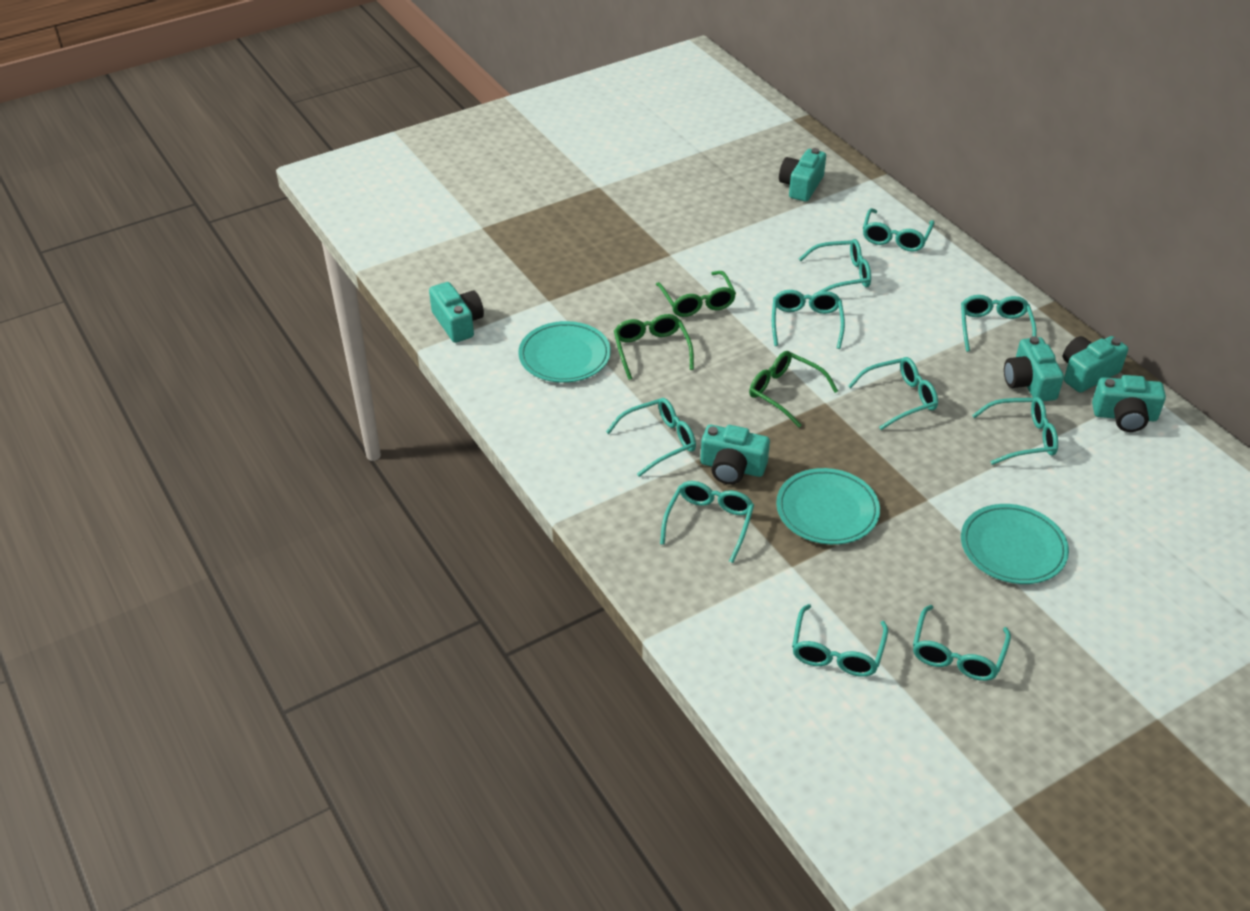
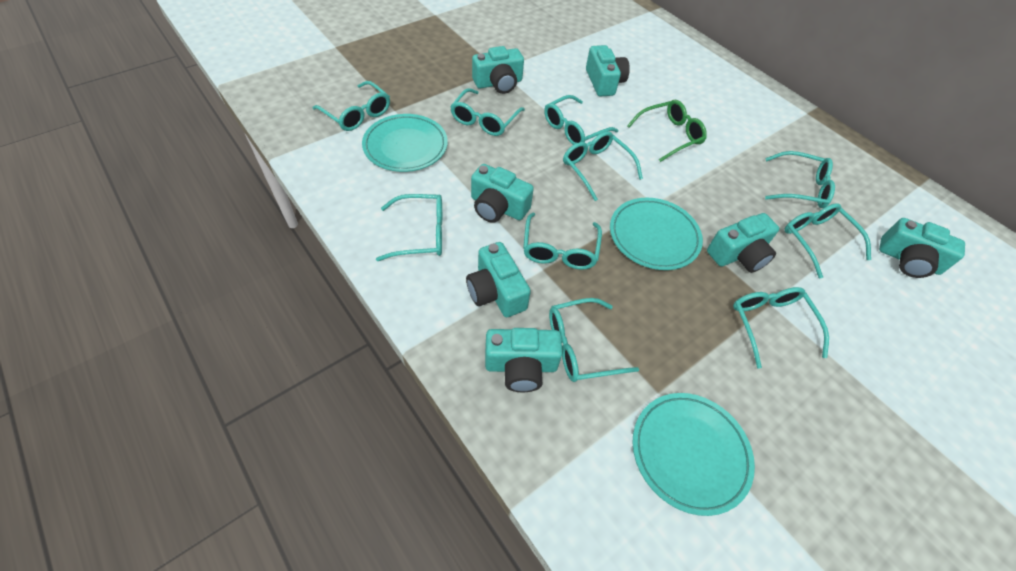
green glasses: [614,314,694,380] [656,271,736,317] [749,351,838,428] = 3 -> [627,100,707,162] = 1
turquoise camera: [429,282,484,343] [700,425,770,485] [779,148,826,202] [1004,336,1064,401] [1063,336,1128,393] [1092,375,1166,432] = 6 -> [466,242,531,317] [471,164,534,223] [472,46,524,94] [485,328,563,393] [586,45,630,97] [707,213,779,273] [879,218,965,278] = 7

